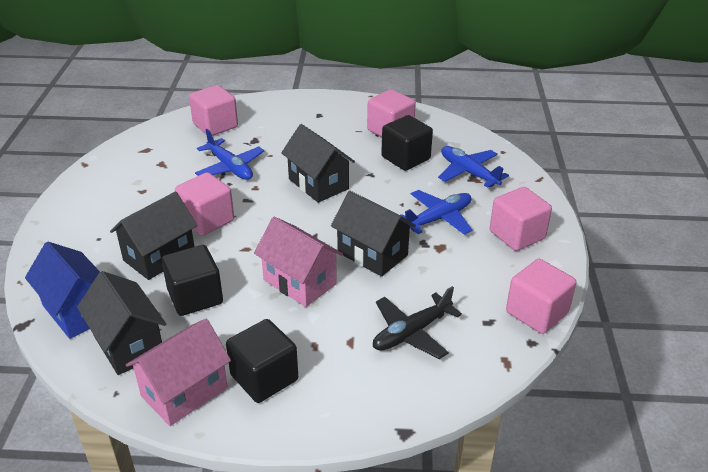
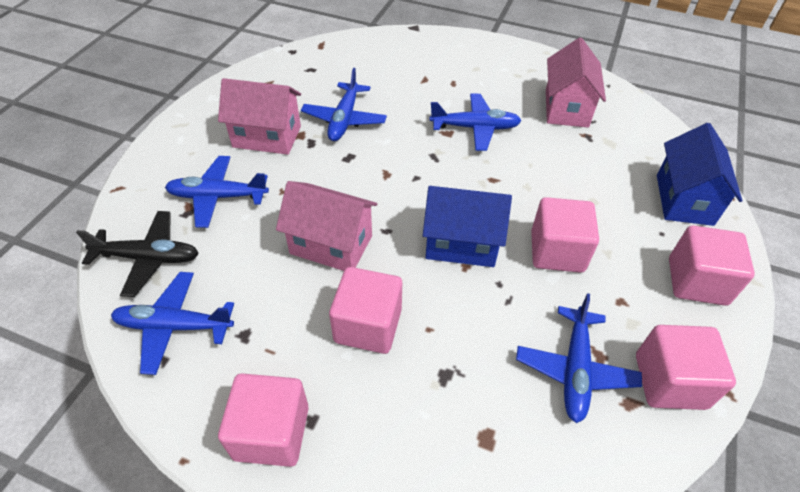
black cube: [162,245,223,316] [226,319,298,403] [381,115,433,171] = 3 -> none = 0
black house: [77,271,166,375] [110,192,197,280] [281,124,355,203] [331,191,416,277] = 4 -> none = 0
blue house: [25,242,100,339] = 1 -> [423,186,512,267] [657,123,743,226] = 2
blue plane: [195,129,264,180] [400,190,472,235] [438,146,509,188] = 3 -> [111,272,234,375] [165,156,269,228] [301,68,387,141] [430,93,521,151] [516,293,642,423] = 5
pink house: [126,319,231,426] [254,217,343,307] = 2 -> [218,78,301,155] [276,181,377,271] [546,37,606,128] = 3

